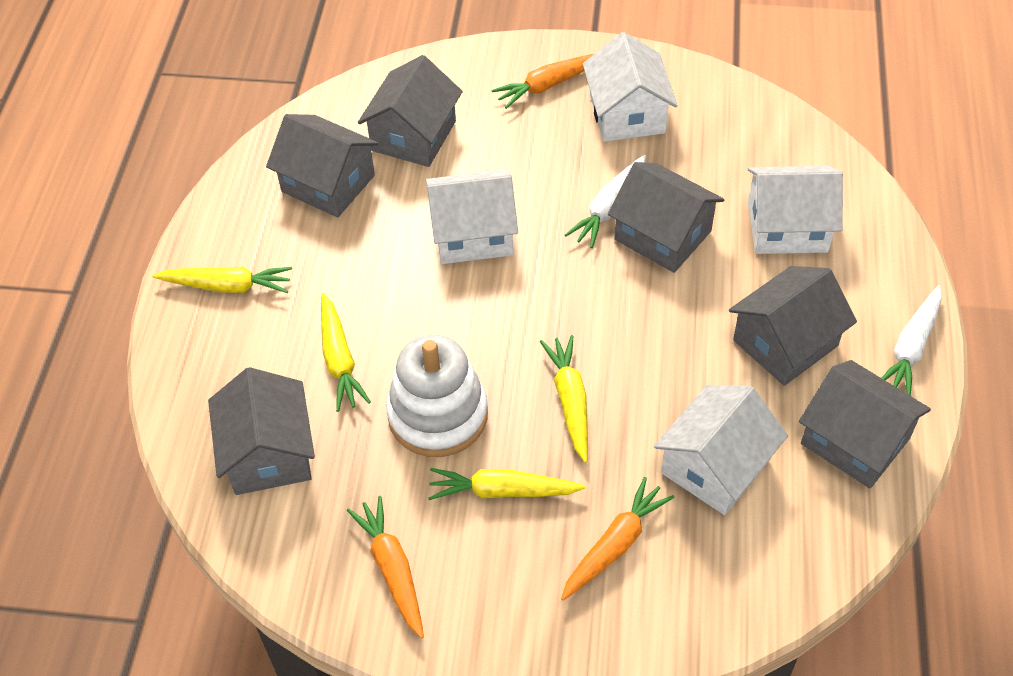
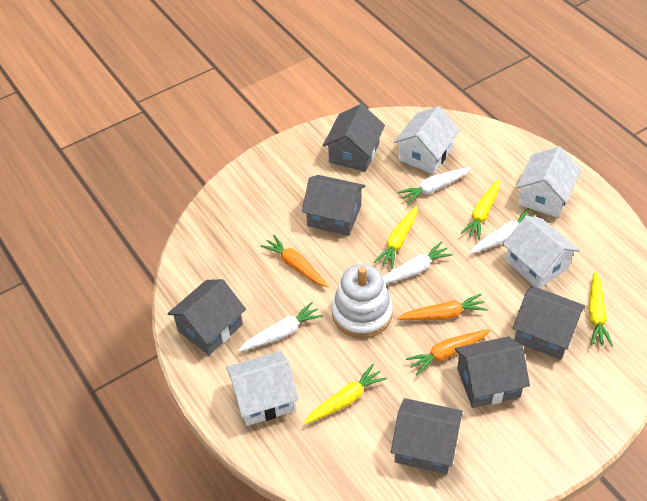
white carrot: [565,155,646,248] [882,285,942,396] = 2 -> [239,302,323,352] [383,242,453,284] [398,167,471,205] [470,208,535,254] = 4

